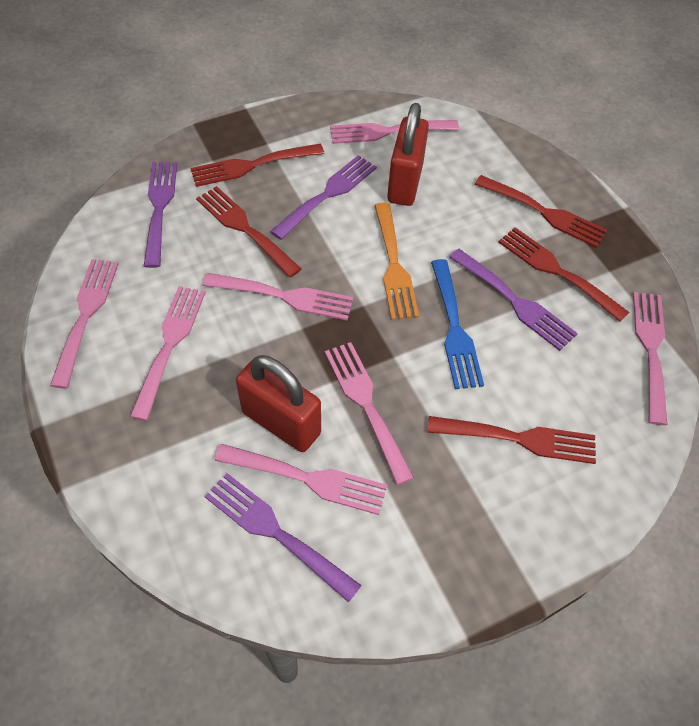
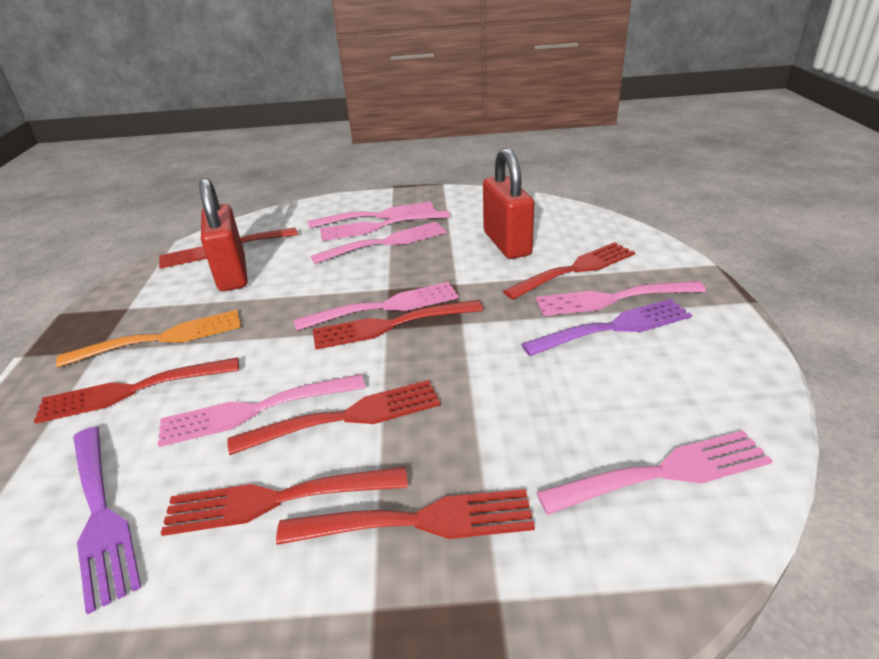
blue fork: [431,259,484,389] = 1 -> none = 0
purple fork: [144,162,177,268] [205,473,362,603] [270,155,377,240] [449,249,578,351] = 4 -> [73,426,141,615] [521,299,692,356] = 2
red fork: [190,143,324,187] [196,186,302,278] [427,416,596,464] [475,175,607,248] [498,227,629,322] = 5 -> [34,357,239,424] [159,228,298,269] [161,467,408,536] [227,380,441,455] [276,489,535,545] [313,300,483,350] [503,242,635,300] = 7

